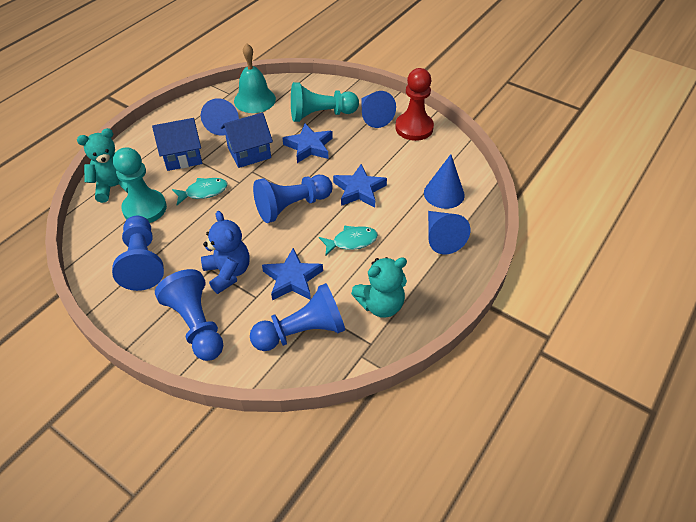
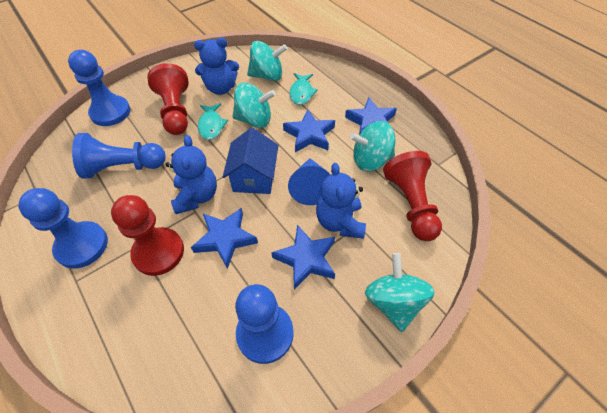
blue cone: [201,98,239,135] [361,91,396,128] [424,154,465,209] [428,211,470,254] = 4 -> [288,158,331,205] = 1
blue house: [152,118,202,171] [221,113,273,168] = 2 -> [223,128,278,194] = 1
blue star: [262,248,323,300] [283,123,333,163] [333,164,387,207] = 3 -> [191,208,258,269] [271,225,335,290] [283,109,335,152] [345,97,397,135] = 4
blue teddy bear: [201,211,250,294] = 1 -> [165,135,217,214] [194,38,239,95] [316,163,366,239] = 3
red pawn: [395,68,434,141] = 1 -> [111,195,184,276] [147,63,189,135] [383,151,442,241] = 3
turquoise bell: [234,43,276,113] = 1 -> none = 0
turquoise pawn: [113,147,167,223] [291,82,359,122] = 2 -> none = 0
turquoise spinning top: none = 0 -> [233,83,276,128] [247,41,287,81] [350,121,395,171] [365,253,435,332] = 4
turquoise teddy bear: [77,128,128,203] [351,257,407,318] = 2 -> none = 0

